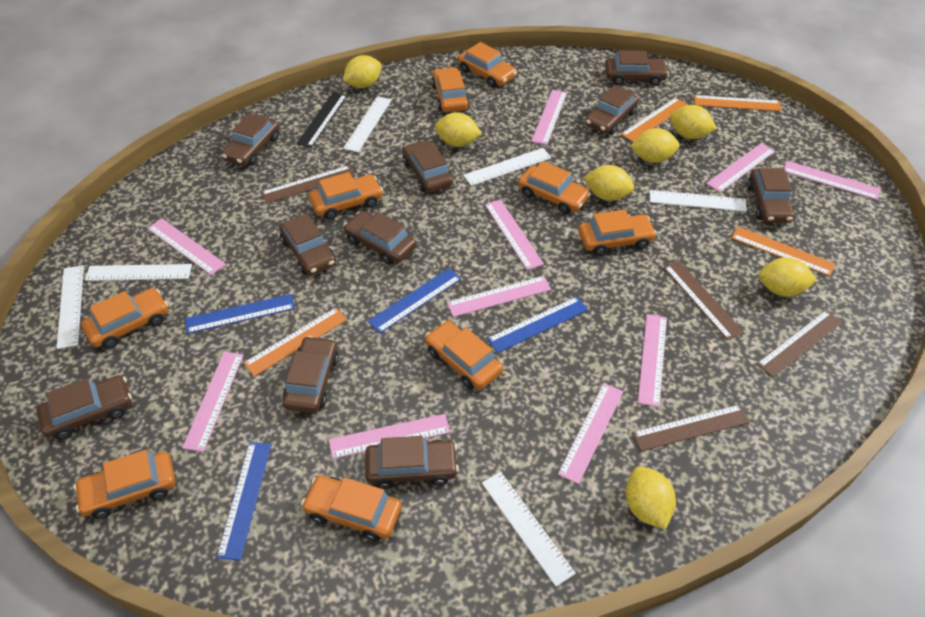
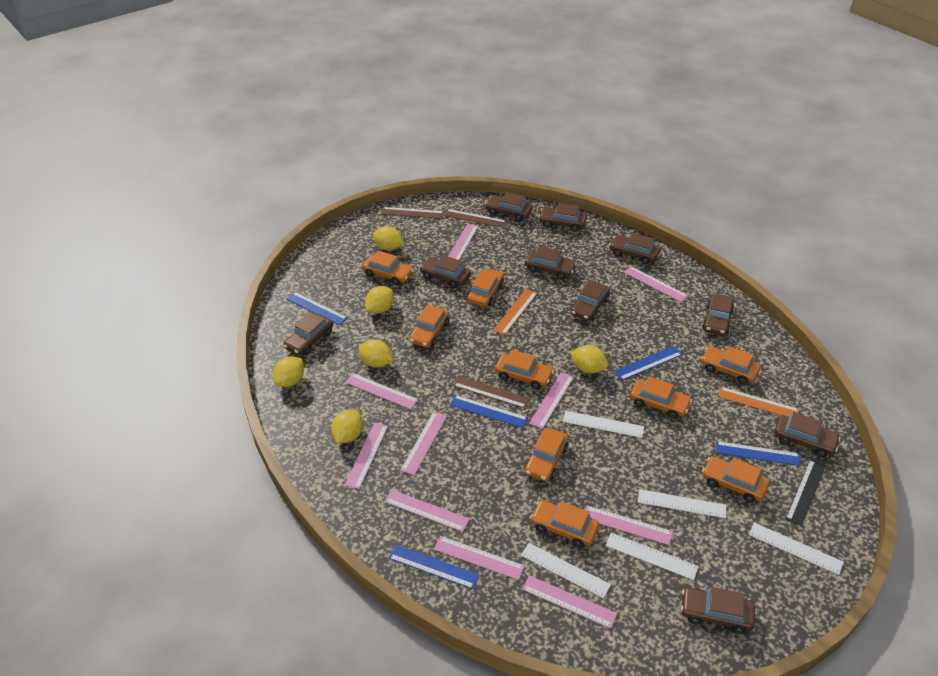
blue ruler: [185,294,295,334] [217,442,271,560] [368,268,461,333] [487,297,588,353] = 4 -> [286,292,348,325] [389,545,479,589] [450,395,528,428] [614,346,682,380] [716,441,801,466] = 5
brown ruler: [261,165,355,203] [632,404,750,451] [664,261,744,340] [757,310,842,377] = 4 -> [381,207,444,219] [444,209,506,228] [453,376,530,408] = 3
orange ruler: [243,308,347,376] [621,98,688,142] [694,95,782,111] [731,227,835,276] = 4 -> [493,289,537,335] [718,387,800,417] = 2
white ruler: [57,265,84,349] [85,264,192,281] [343,96,392,152] [463,148,551,186] [482,472,576,587] [650,190,747,212] = 6 -> [521,543,611,598] [563,411,644,438] [606,532,699,580] [638,489,726,518] [749,523,843,575] = 5
yellow lemon: [343,55,381,88] [435,112,482,147] [584,165,634,201] [625,466,676,530] [631,128,680,163] [670,105,717,139] [759,257,817,297] = 7 -> [273,356,304,387] [331,409,363,443] [359,339,393,368] [365,286,394,313] [373,226,404,251] [570,345,608,374] = 6

